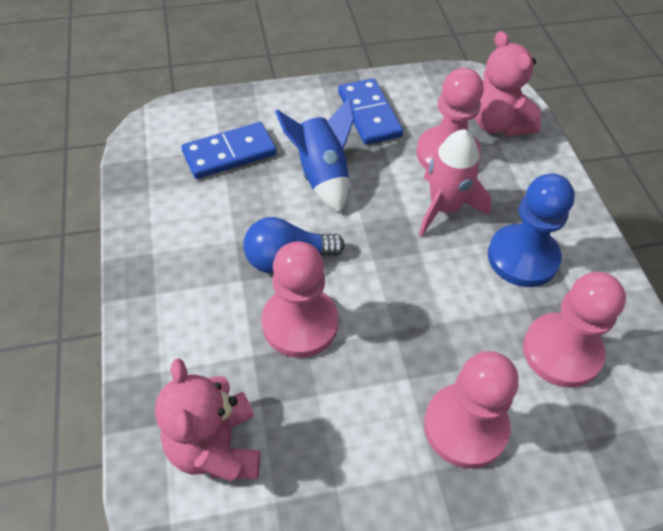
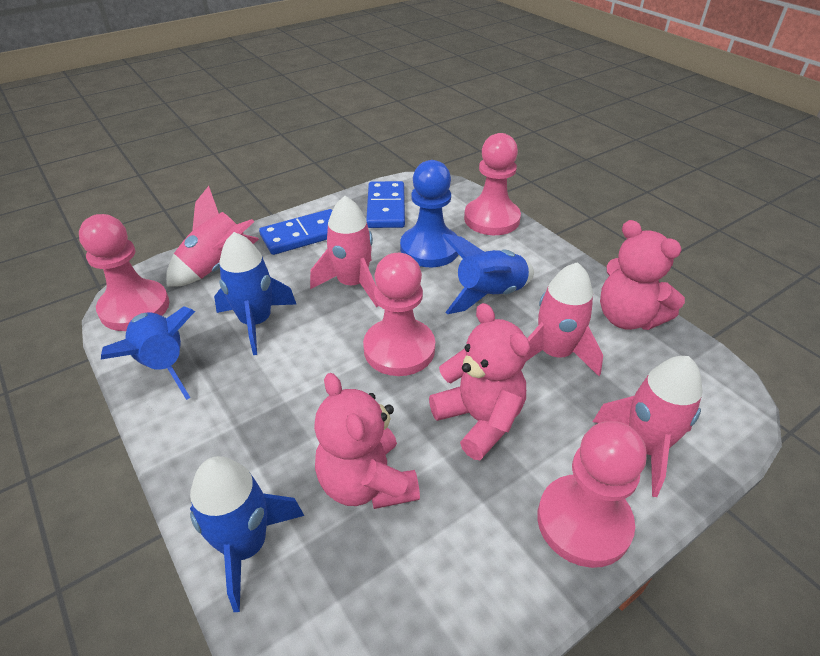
blue light bulb: [243,217,345,273] = 1 -> none = 0
blue rocket: [275,98,354,213] = 1 -> [101,306,195,400] [190,456,304,612] [214,232,296,355] [442,234,534,314] = 4
pink rocket: [419,129,492,237] = 1 -> [166,186,259,287] [310,196,379,307] [526,262,603,376] [592,356,703,497] = 4
pink teddy bear: [155,358,260,482] [474,31,541,137] = 2 -> [314,373,420,509] [429,303,530,460] [600,220,685,330] = 3

